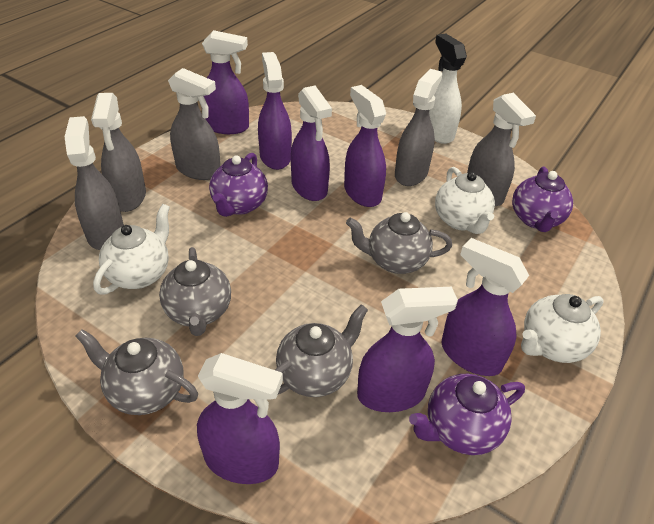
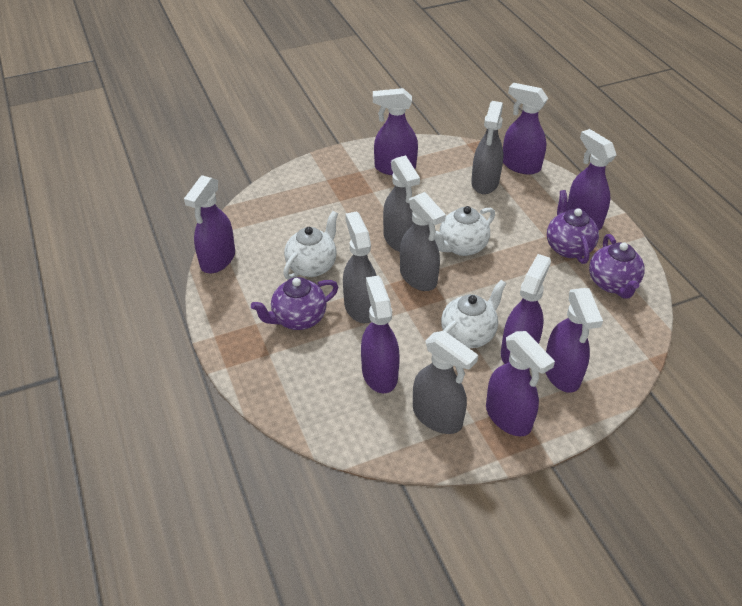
grey teapot: [75,329,198,415] [159,247,231,336] [275,304,368,397] [346,212,452,274] = 4 -> none = 0
purple spray bottle: [197,353,283,484] [202,30,249,134] [258,52,292,170] [291,86,332,201] [344,85,386,207] [357,287,458,412] [442,238,529,376] = 7 -> [184,175,235,273] [361,275,400,393] [373,88,418,175] [486,331,555,436] [501,254,551,364] [503,83,548,175] [546,288,603,393] [567,129,616,230] = 8
white spray bottle: [429,33,467,144] = 1 -> none = 0

